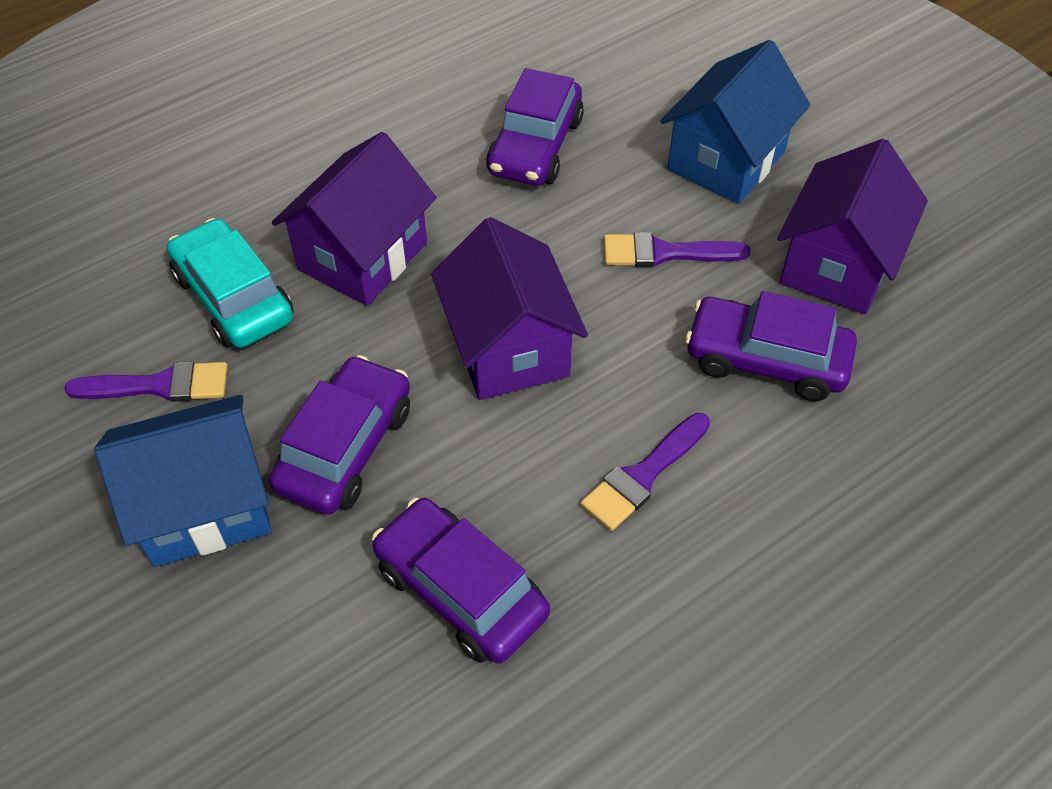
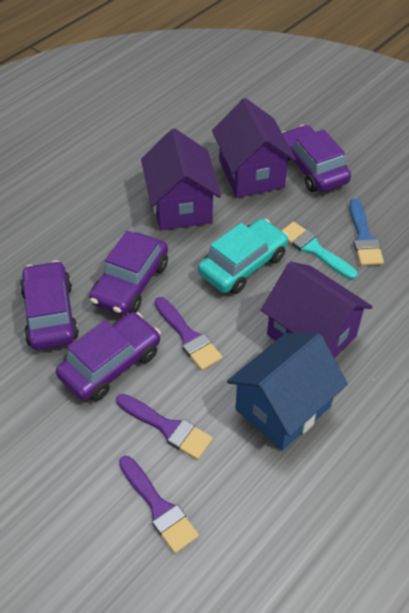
blue brush: none = 0 -> [349,199,384,266] = 1
blue house: [94,395,272,567] [660,40,810,204] = 2 -> [227,333,348,451] = 1
turquoise brush: none = 0 -> [281,222,357,280] = 1

